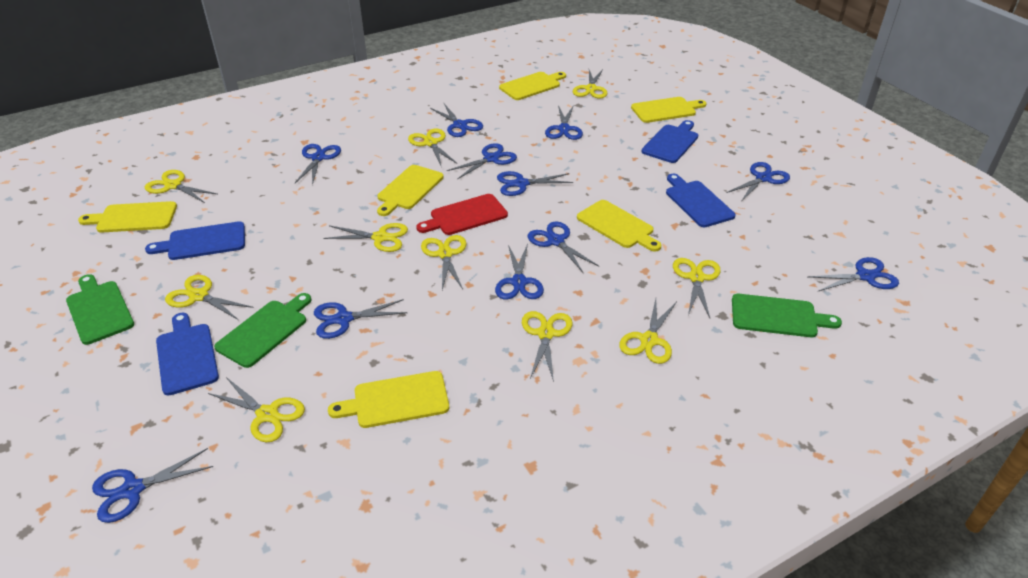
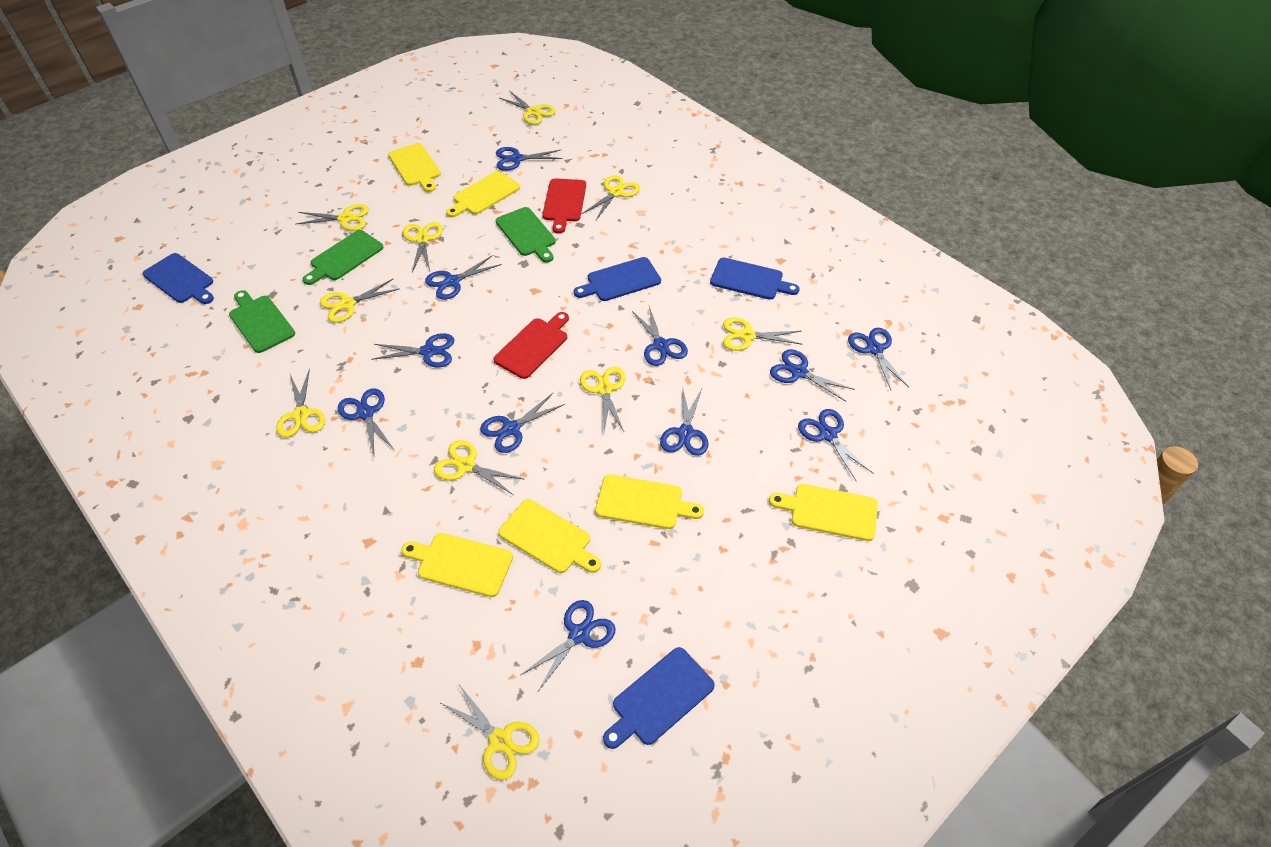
red cutting board: [416,194,508,235] = 1 -> [494,312,569,379] [542,178,586,234] = 2

